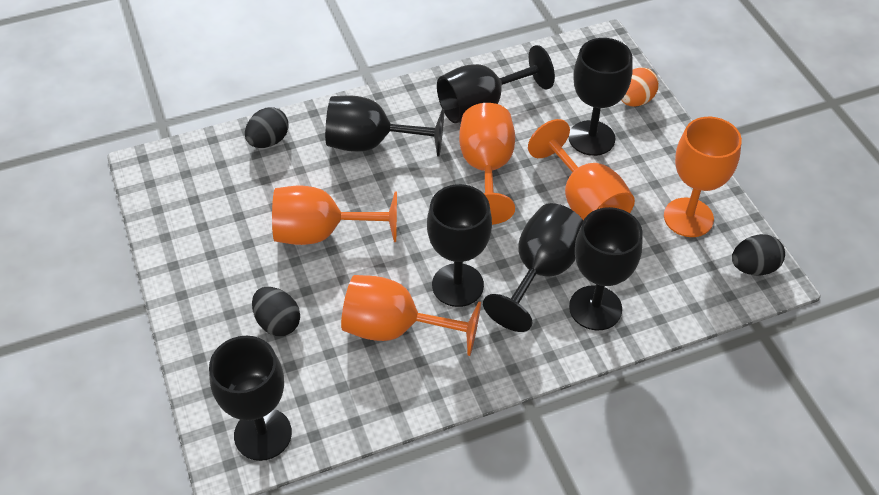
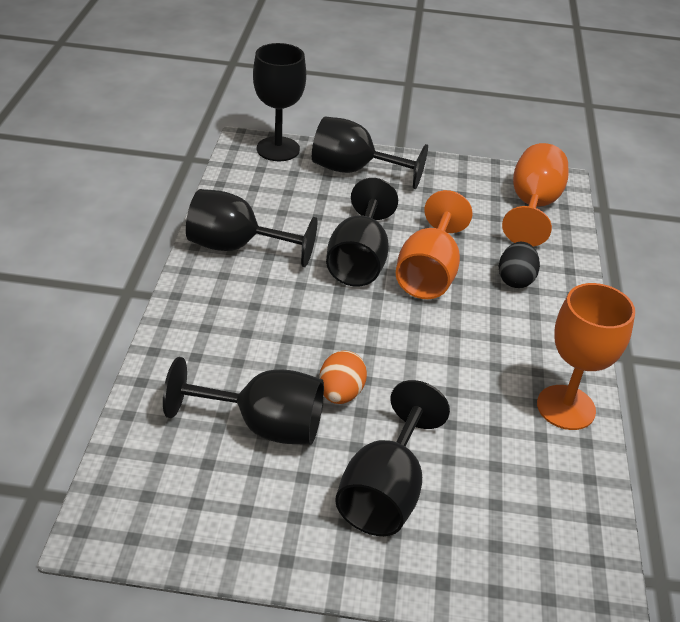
black egg: [245,107,289,148] [252,287,300,336] [732,234,785,276] = 3 -> [499,242,540,288] = 1
black goblet: [209,336,292,461] [325,96,444,157] [427,184,492,307] [437,45,555,123] [483,203,583,332] [569,38,633,156] [569,207,643,331] = 7 -> [163,357,324,445] [186,189,317,267] [253,43,306,161] [312,116,428,189] [326,178,398,287] [335,380,450,536] = 6
orange goblet: [272,186,397,245] [341,275,481,356] [459,103,515,225] [528,119,635,220] [664,117,742,237] = 5 -> [396,190,473,299] [502,143,568,246] [537,283,635,430] = 3

